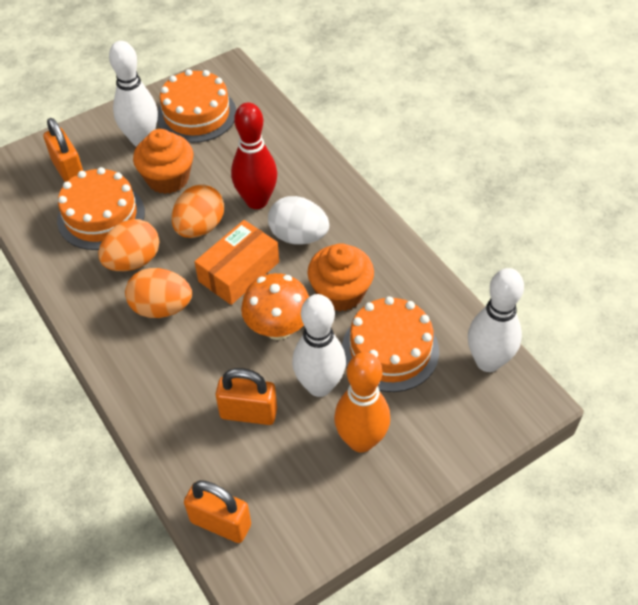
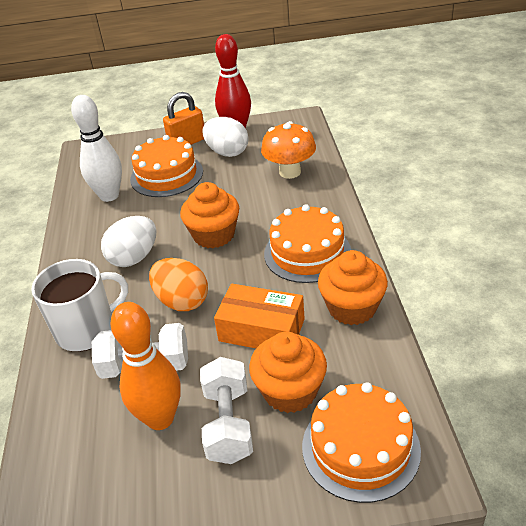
orange cupcake: [133,129,194,194] [307,243,374,311] = 2 -> [180,182,239,248] [249,332,327,413] [318,250,388,325] = 3
orange egg: [98,219,159,271] [125,268,192,318] [171,185,224,238] = 3 -> [149,258,208,311] = 1
orange padlock: [43,118,83,182] [184,480,251,543] [216,368,277,425] = 3 -> [163,92,204,145] = 1
white bowling pin: [109,41,158,147] [292,294,346,397] [468,268,524,372] = 3 -> [71,95,122,202] = 1
white dumbbell: none = 0 -> [92,323,188,379] [200,357,253,464] = 2
white egg: [268,196,329,245] = 1 -> [101,216,156,267] [202,117,249,157] = 2
white mug: none = 0 -> [31,259,128,352] = 1

